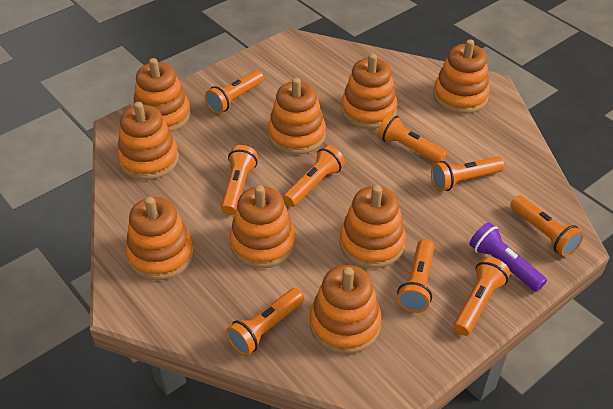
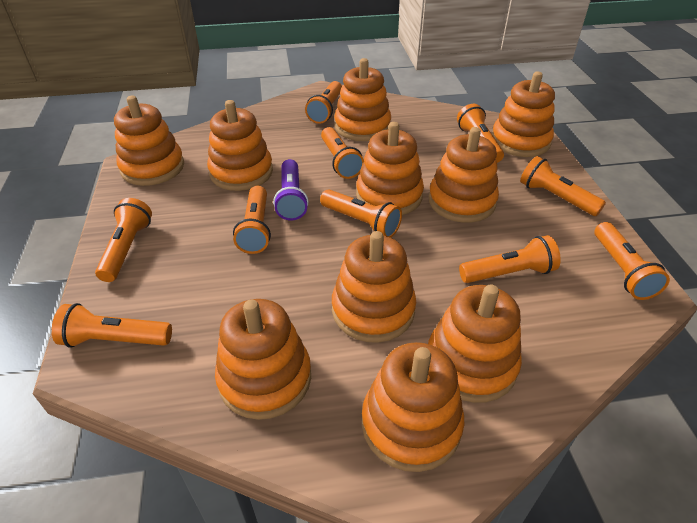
orange flashlight: [205,70,264,114] [221,145,258,215] [226,288,304,356] [283,145,345,207] [377,113,447,163] [397,239,435,313] [431,157,504,191] [453,257,510,336] [510,195,584,257] = 9 -> [52,303,172,348] [95,198,152,282] [233,186,271,254] [305,81,342,124] [320,189,402,238] [321,127,364,179] [457,104,504,163] [459,235,561,283] [520,156,606,216] [595,222,670,300] = 10
orange stacking toy: [117,102,179,180] [125,197,194,280] [133,58,191,132] [229,185,296,268] [268,78,326,154] [310,265,382,354] [340,185,406,268] [341,54,398,129] [433,39,490,114] = 9 -> [114,96,184,186] [207,100,273,191] [215,299,311,420] [332,231,416,343] [334,58,391,141] [356,122,424,215] [362,342,464,472] [428,127,499,223] [428,284,522,403] [492,71,555,157] = 10

